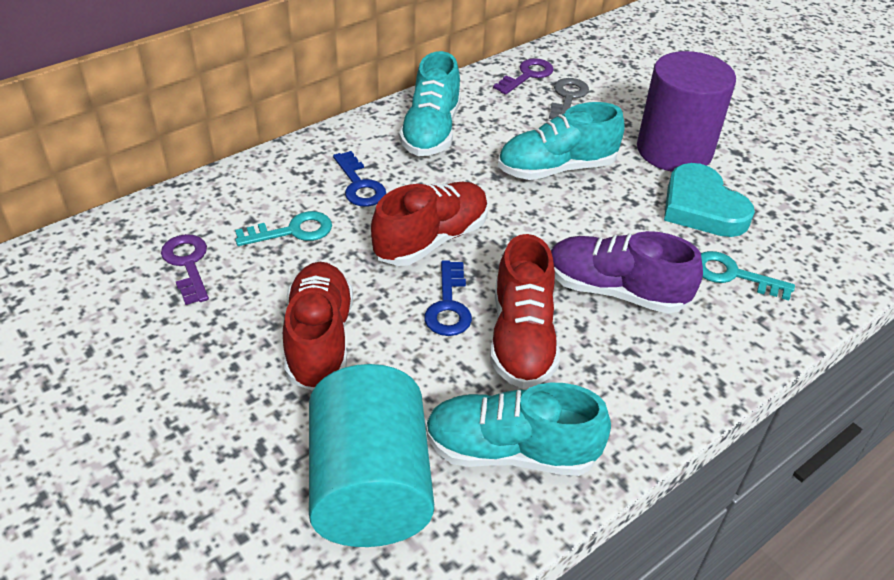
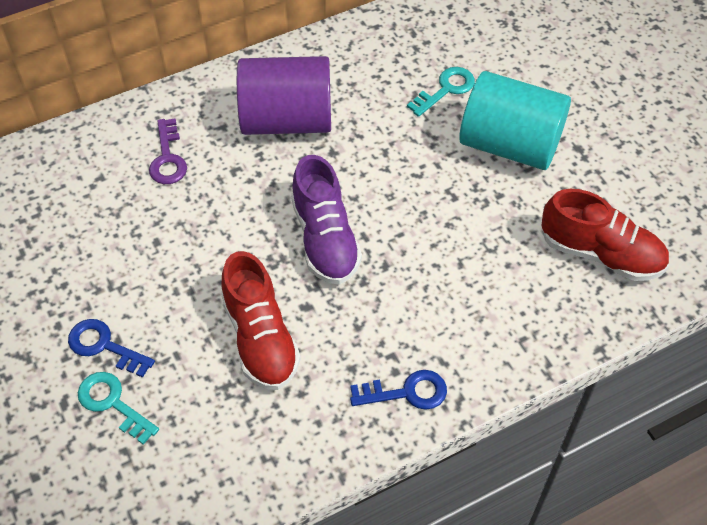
grey key: [549,78,589,119] = 1 -> none = 0
purple key: [161,234,209,305] [493,58,554,95] = 2 -> [149,118,187,184] = 1
red shoe: [283,262,353,391] [371,182,488,266] [490,234,560,389] = 3 -> [221,251,300,390] [542,189,669,281] = 2
turquoise heart: [664,163,755,237] = 1 -> none = 0
turquoise shoe: [399,51,461,156] [425,383,611,476] [498,102,625,180] = 3 -> none = 0

